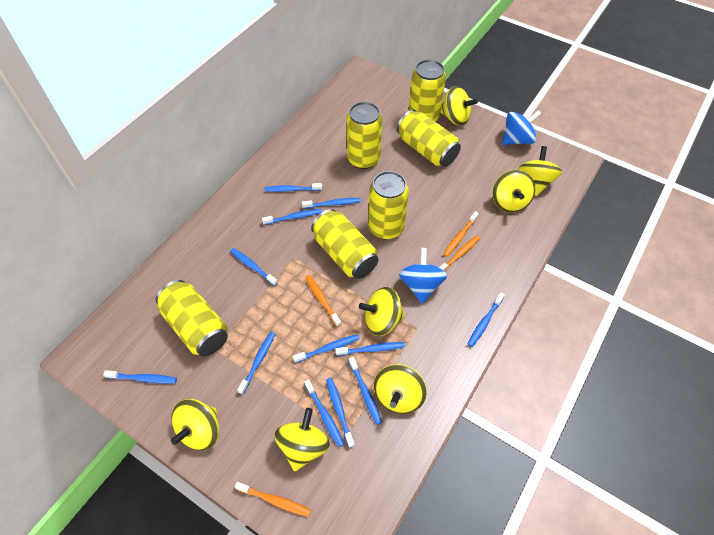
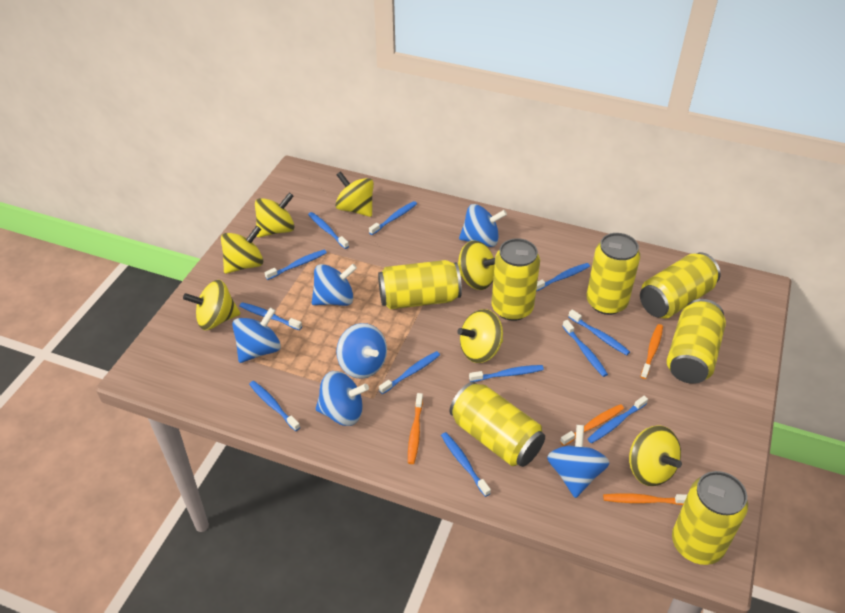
blue spinning top: [399,248,447,304] [502,110,542,145] = 2 -> [232,307,281,363] [312,264,357,306] [316,371,369,426] [336,323,387,379] [459,204,507,247] [547,425,609,498] = 6
yellow can: [156,280,228,356] [311,209,378,279] [346,102,382,169] [368,171,409,240] [397,110,461,167] [409,59,446,121] = 6 -> [378,260,462,309] [450,382,545,467] [491,238,540,321] [586,233,640,315] [640,252,721,318] [667,299,726,384] [672,471,748,565] = 7

